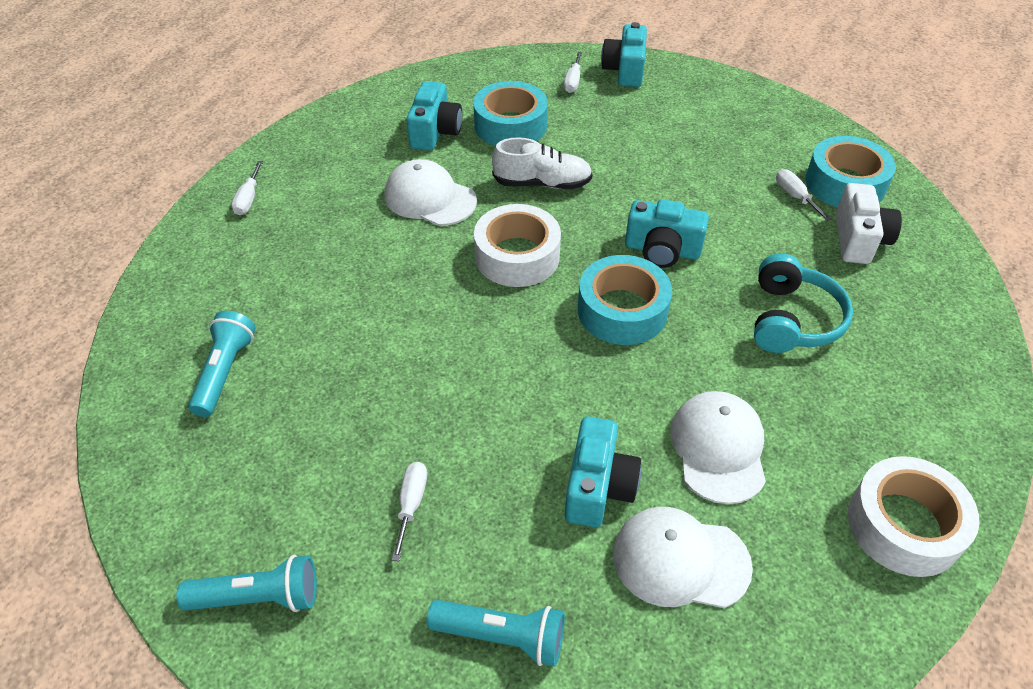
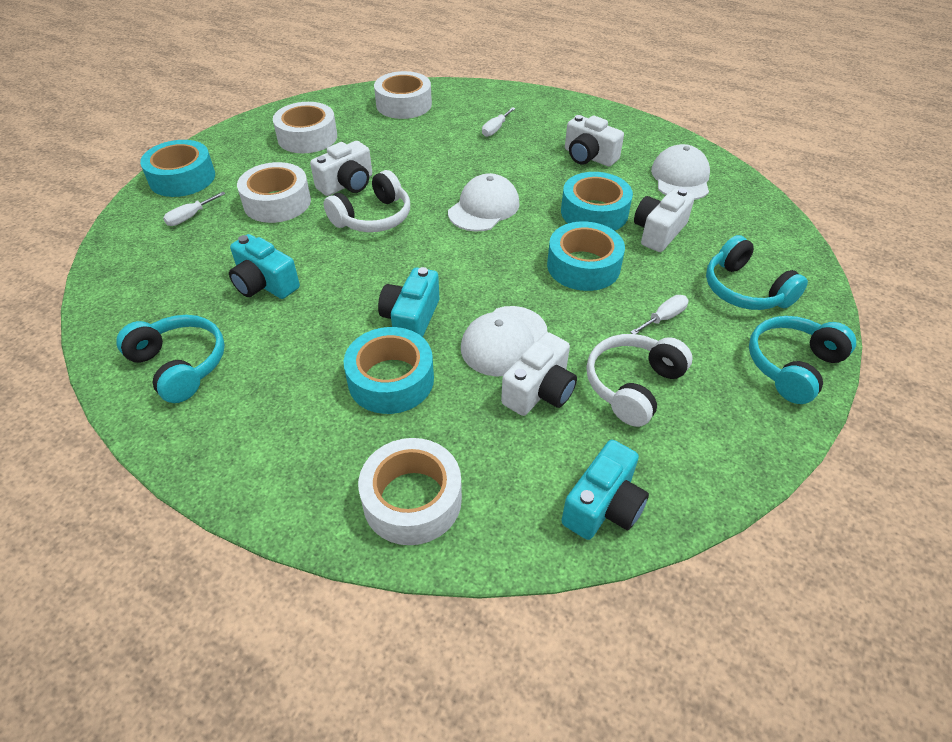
turquoise camera: [406,81,462,151] [565,416,641,527] [601,22,647,87] [625,199,709,268] = 4 -> [229,234,300,299] [378,267,439,337] [561,440,649,540] = 3
turquoise flashlight: [176,555,317,612] [188,311,256,417] [427,600,565,666] = 3 -> none = 0
turquoise headphones: [754,253,853,353] = 1 -> [116,315,225,403] [706,235,808,310] [749,316,856,404] = 3
turquoise tape: [473,81,548,146] [578,255,672,345] [805,136,896,207] = 3 -> [140,140,215,197] [344,327,434,414] [547,222,625,291] [561,172,633,231] = 4
white camera: [836,183,902,264] = 1 -> [310,141,372,196] [501,332,577,416] [565,115,624,167] [634,188,695,252] = 4
white headphones: none = 0 -> [324,170,410,232] [586,334,692,427] = 2
white screwdriver: [231,161,263,215] [392,462,427,561] [564,52,582,93] [776,169,831,221] = 4 -> [163,192,225,226] [482,107,515,137] [630,295,688,334] = 3
white shoe: [492,138,593,189] = 1 -> none = 0
white tape: [474,204,561,287] [848,456,980,577] = 2 -> [237,162,311,223] [273,102,337,153] [358,438,462,545] [374,71,432,119] = 4

